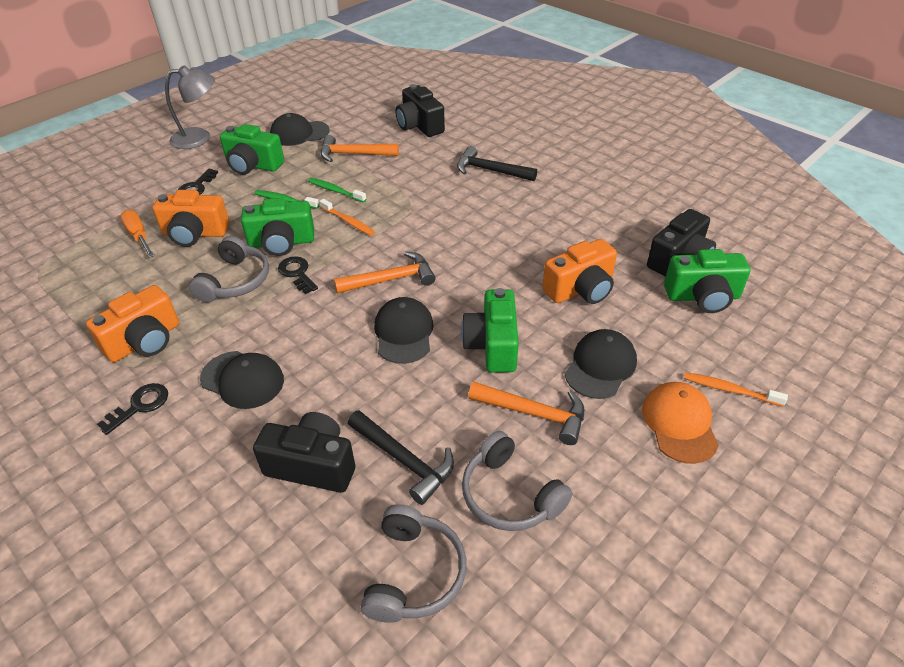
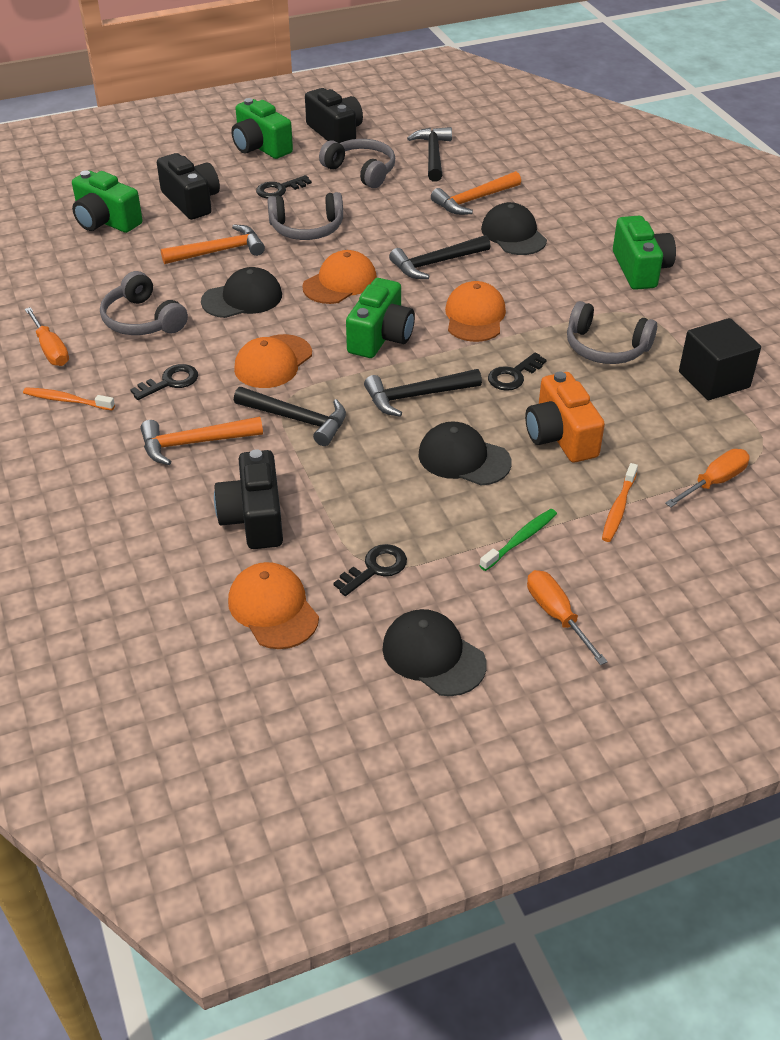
black cube: none = 0 -> [679,318,761,400] = 1
black hammer: [348,410,454,505] [457,146,537,181] = 2 -> [234,387,346,446] [364,369,482,417] [389,235,491,279] [407,127,452,182] = 4
black key: [97,383,168,435] [178,168,218,195] [278,256,318,294] = 3 -> [130,364,198,400] [256,175,312,199] [333,544,407,596] [488,352,547,391] = 4
green toothbrush: [254,190,319,209] [308,178,366,203] = 2 -> [479,509,557,571] = 1
grey headphones: [189,236,269,302] [361,504,467,623] [462,431,572,531] = 3 -> [100,271,188,335] [267,192,343,240] [319,139,395,188] [567,301,657,364] = 4
grey lamp: [165,65,215,149] = 1 -> none = 0
orange camera: [86,285,179,362] [152,190,230,247] [542,239,617,304] = 3 -> [525,371,605,462] = 1
orange cap: [642,382,719,464] = 1 -> [228,562,319,649] [234,334,312,388] [302,250,377,304] [445,281,506,342] = 4
orange screwdriver: [120,210,155,258] = 1 -> [25,307,69,366] [527,570,608,665] [665,449,750,507] = 3

